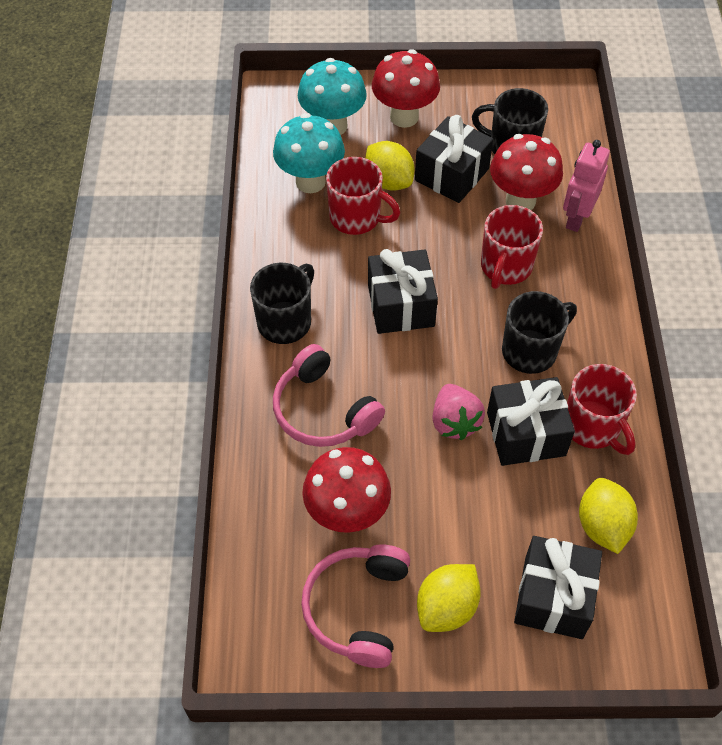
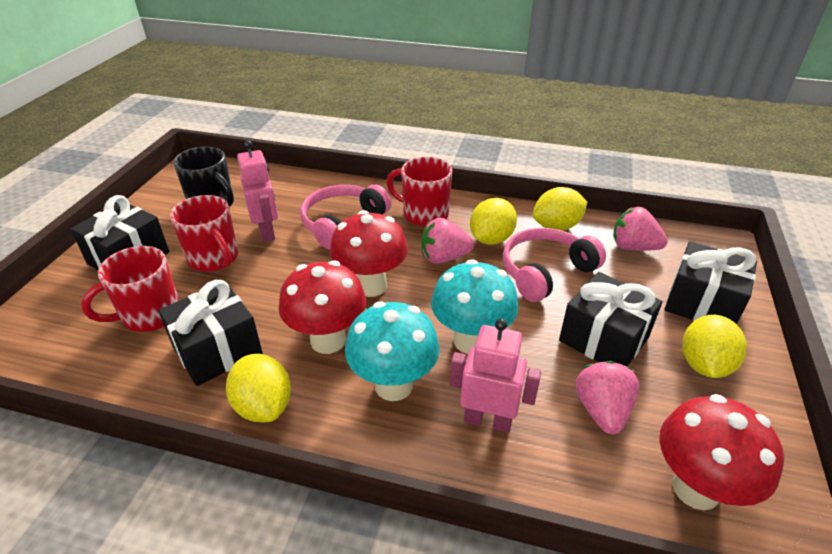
black mug: [250,263,314,344] [472,88,548,155] [502,291,577,374] = 3 -> [173,146,234,206] = 1
pink robot: [563,140,610,232] = 1 -> [237,140,278,242] [450,319,541,433] = 2
pink strawberry: [432,384,485,440] = 1 -> [421,218,474,264] [575,361,639,434] [613,207,668,251] = 3
yellow lemon: [365,141,415,191] [417,564,481,632] [579,478,638,554] = 3 -> [226,354,291,422] [470,198,517,245] [533,187,587,231] [682,315,747,378] = 4

